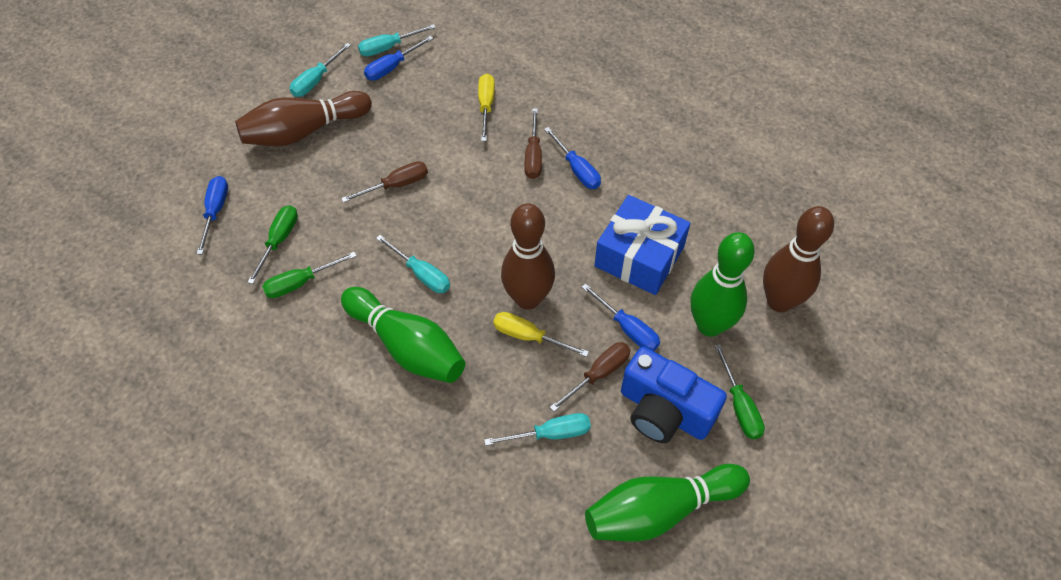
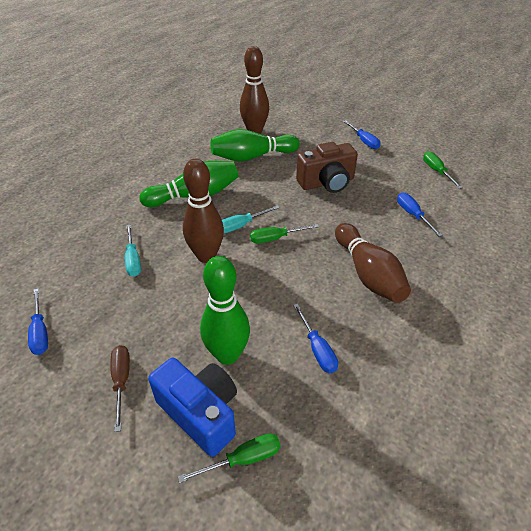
blue gift: [594,195,690,295] = 1 -> none = 0
brown camera: none = 0 -> [296,142,358,193] = 1
brown screwdriver: [341,161,428,203] [524,108,542,179] [550,342,631,412] = 3 -> [110,345,130,432] = 1
turquoise screwdriver: [290,43,351,97] [358,24,436,57] [376,235,450,293] [484,413,591,446] = 4 -> [125,224,141,277] [222,206,279,233] = 2
yellow screwdriver: [478,74,495,141] [493,312,589,357] = 2 -> none = 0

